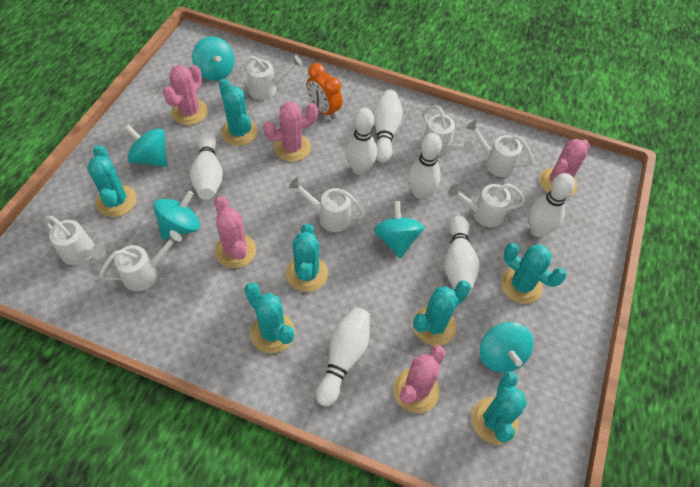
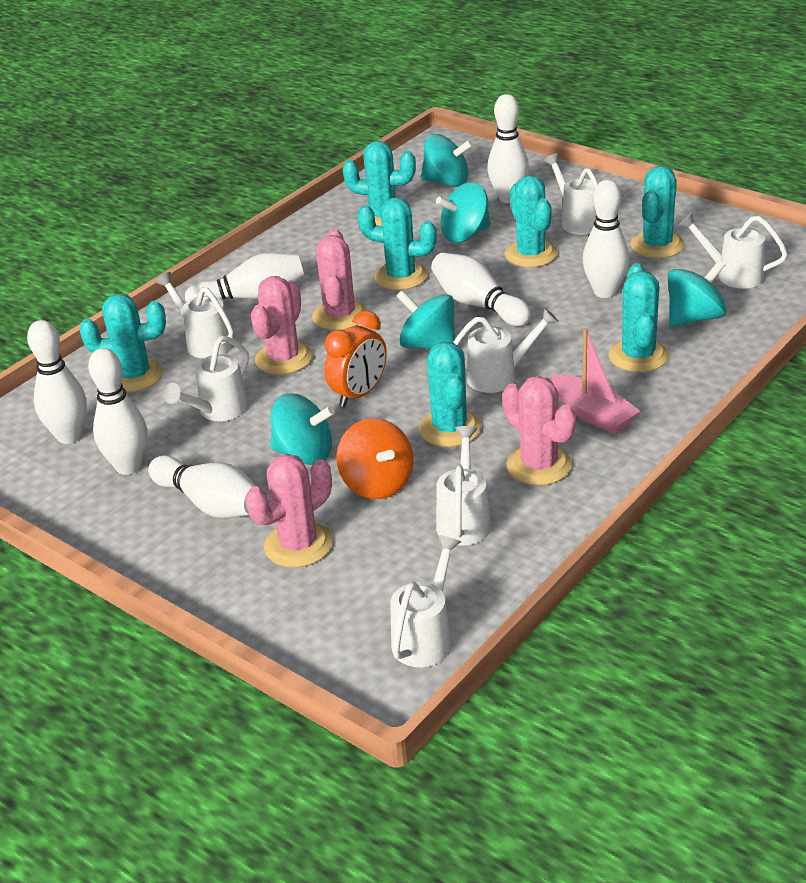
orange spinning top: none = 0 -> [337,418,414,499] = 1
pink boat: none = 0 -> [552,328,640,434] = 1
pink cactus: [163,65,208,125] [215,196,256,268] [263,102,318,162] [393,345,446,413] [540,139,590,197] = 5 -> [245,454,332,568] [251,276,313,375] [312,229,367,330] [502,376,576,485] = 4

